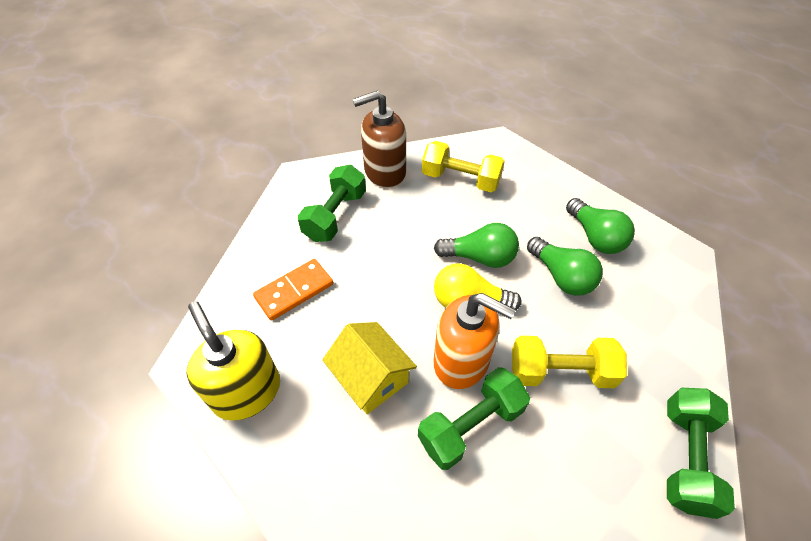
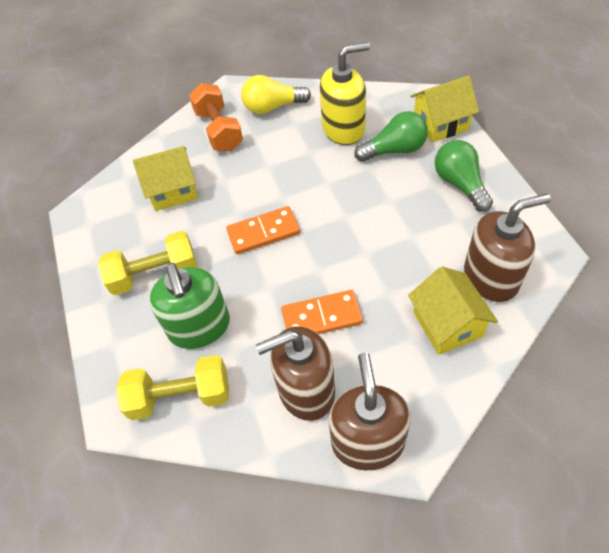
brown soap dispenser: [353,91,406,188] = 1 -> [256,326,335,421] [329,353,411,470] [464,193,551,302] = 3
green dumbbell: [298,165,366,242] [418,367,530,470] [667,388,735,519] = 3 -> none = 0
green light bulb: [434,223,519,268] [527,237,603,296] [566,198,635,254] = 3 -> [354,111,428,162] [435,140,493,212] = 2
green soap dispenser: none = 0 -> [149,263,230,349] = 1
orange domino: [253,259,333,321] = 1 -> [226,206,300,254] [281,290,363,334] = 2
orange dumbbell: none = 0 -> [189,83,243,152] = 1
orange soap dispenser: [434,293,516,389] = 1 -> none = 0
yellow house: [322,322,417,414] = 1 -> [133,146,198,211] [408,267,498,355] [410,75,479,142] = 3

